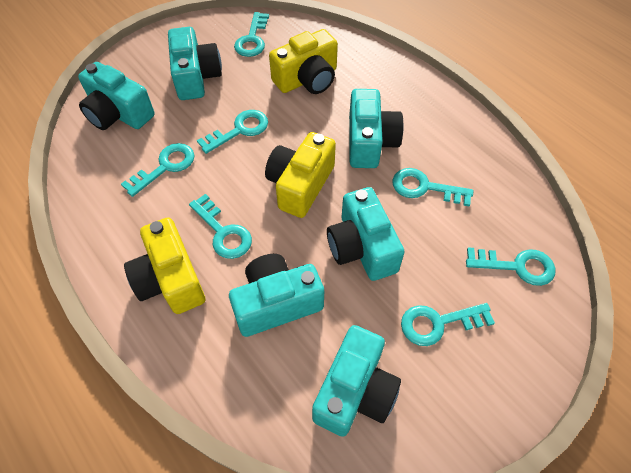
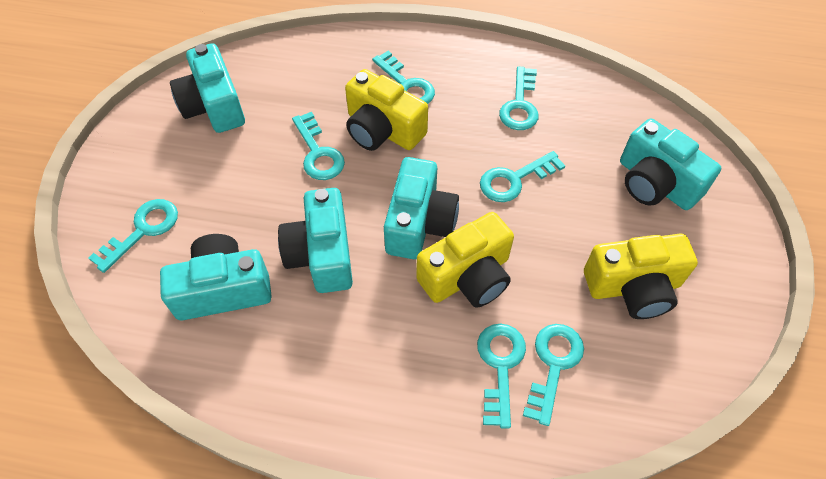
turquoise camera: [78,62,155,130] [168,27,222,100] [229,254,324,337] [312,325,401,437] [327,187,405,281] [349,89,404,168] = 6 -> [160,234,272,320] [170,43,245,133] [278,188,353,293] [384,157,459,259] [620,119,721,210] = 5

